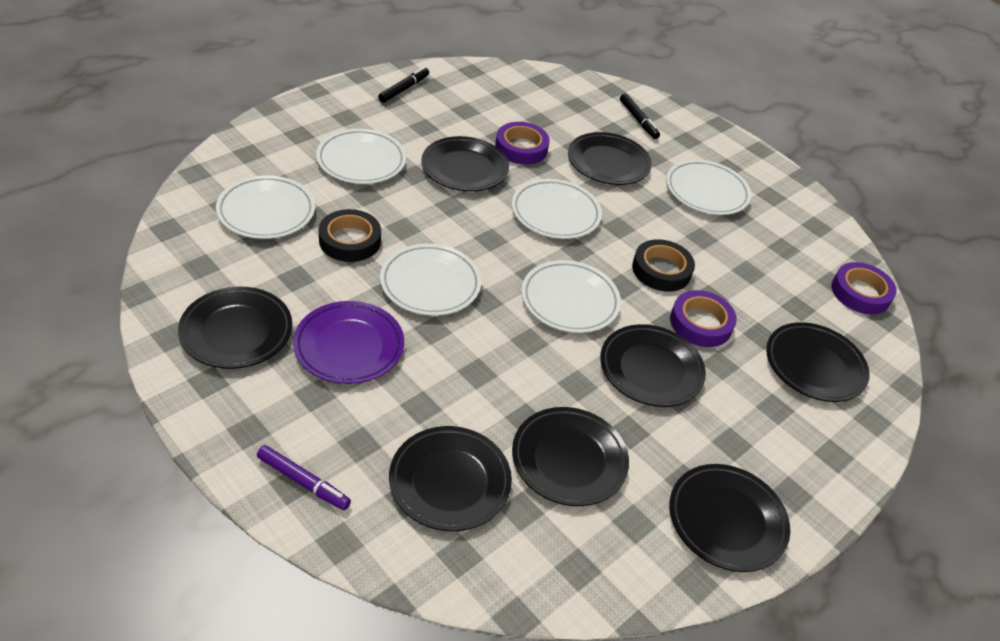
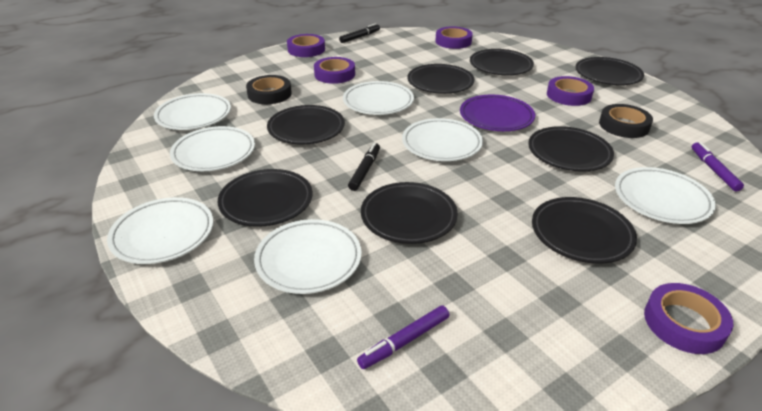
purple marker: [257,445,351,510] = 1 -> [357,305,449,369] [692,142,744,191] = 2
purple tape: [495,122,550,164] [670,290,737,347] [831,262,897,314] = 3 -> [287,34,325,57] [314,57,355,84] [435,26,473,49] [547,76,594,106] [644,283,733,354] = 5
white plate: [216,175,315,239] [316,129,406,184] [380,244,481,316] [512,179,602,239] [521,260,621,333] [666,160,751,215] = 6 -> [107,197,213,264] [154,93,231,130] [170,126,255,171] [254,219,362,294] [343,81,414,115] [402,118,483,161] [615,167,716,224] = 7

